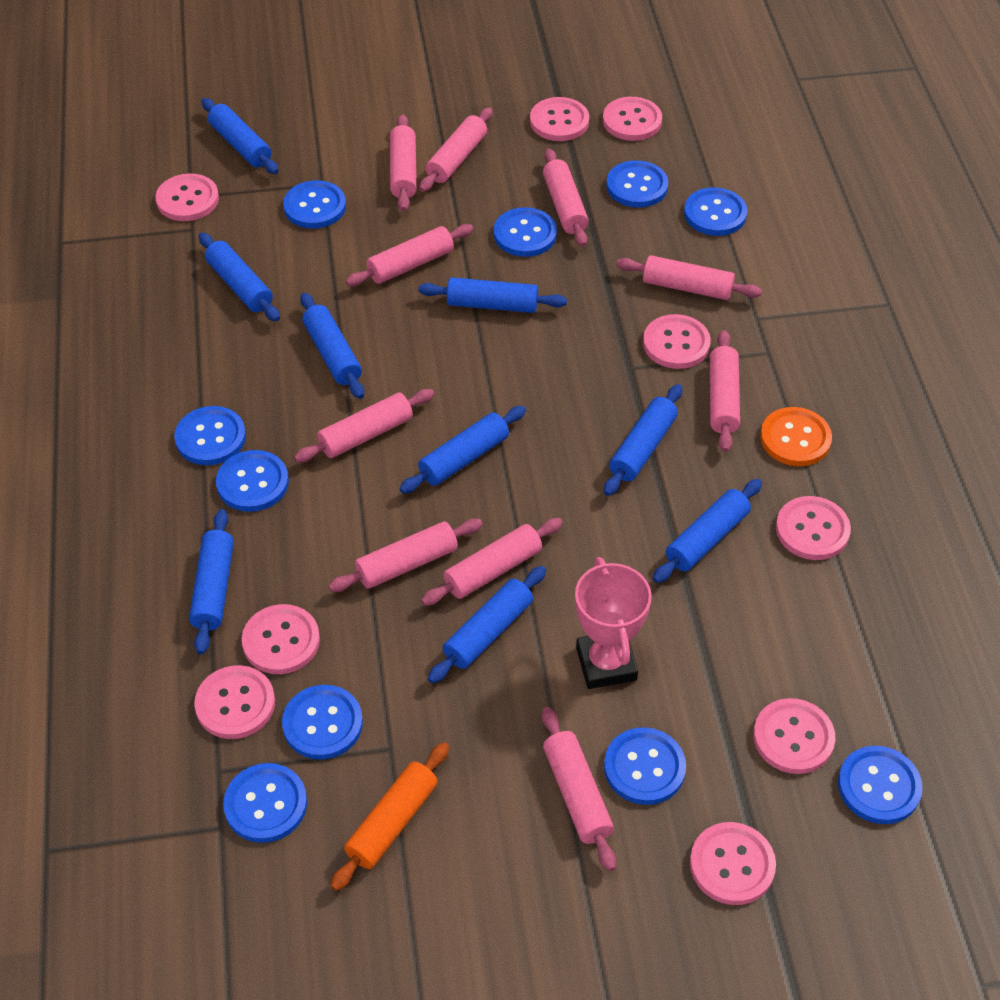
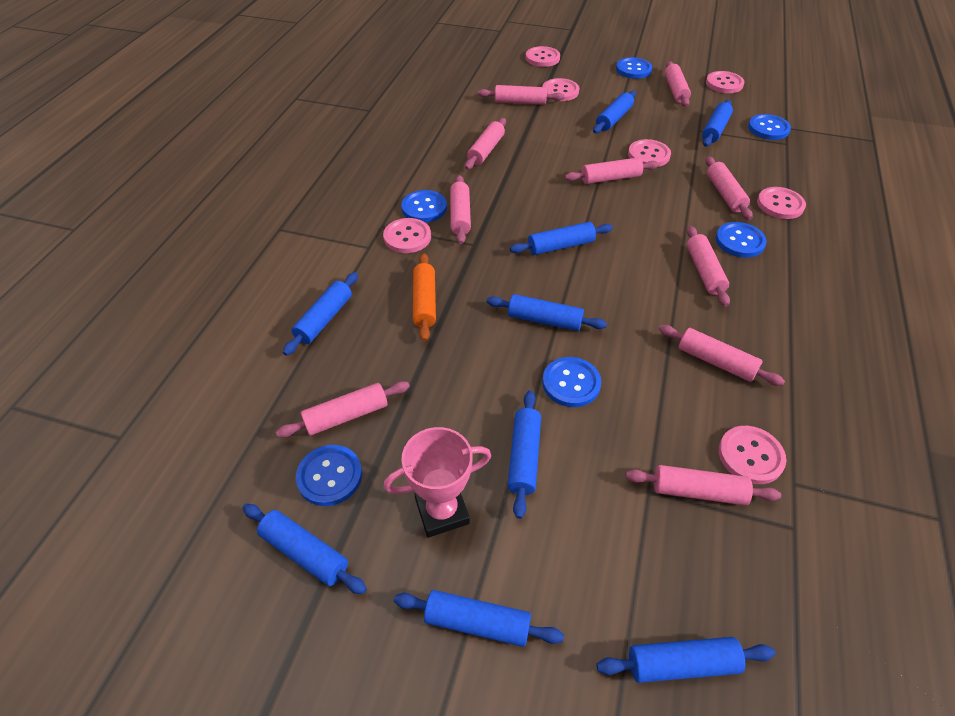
blue button: [174,406,246,465] [216,450,289,512] [223,763,307,843] [282,685,363,760] [283,180,346,229] [494,207,557,257] [604,727,686,805] [606,160,668,208] [684,187,747,236] [838,746,923,824] = 10 -> [296,445,362,506] [401,190,447,223] [542,357,601,407] [616,57,652,79] [715,222,767,258] [748,114,791,140] = 6
orange button: [760,407,832,466] = 1 -> none = 0
pink button: [156,173,219,221] [194,665,275,739] [242,604,320,674] [530,97,589,141] [603,97,662,141] [643,314,711,369] [690,822,776,905] [753,698,835,774] [776,496,851,560] = 9 -> [383,218,431,253] [525,46,560,67] [542,78,579,101] [628,139,671,167] [706,71,745,93] [718,426,786,484] [757,187,806,219] = 7

